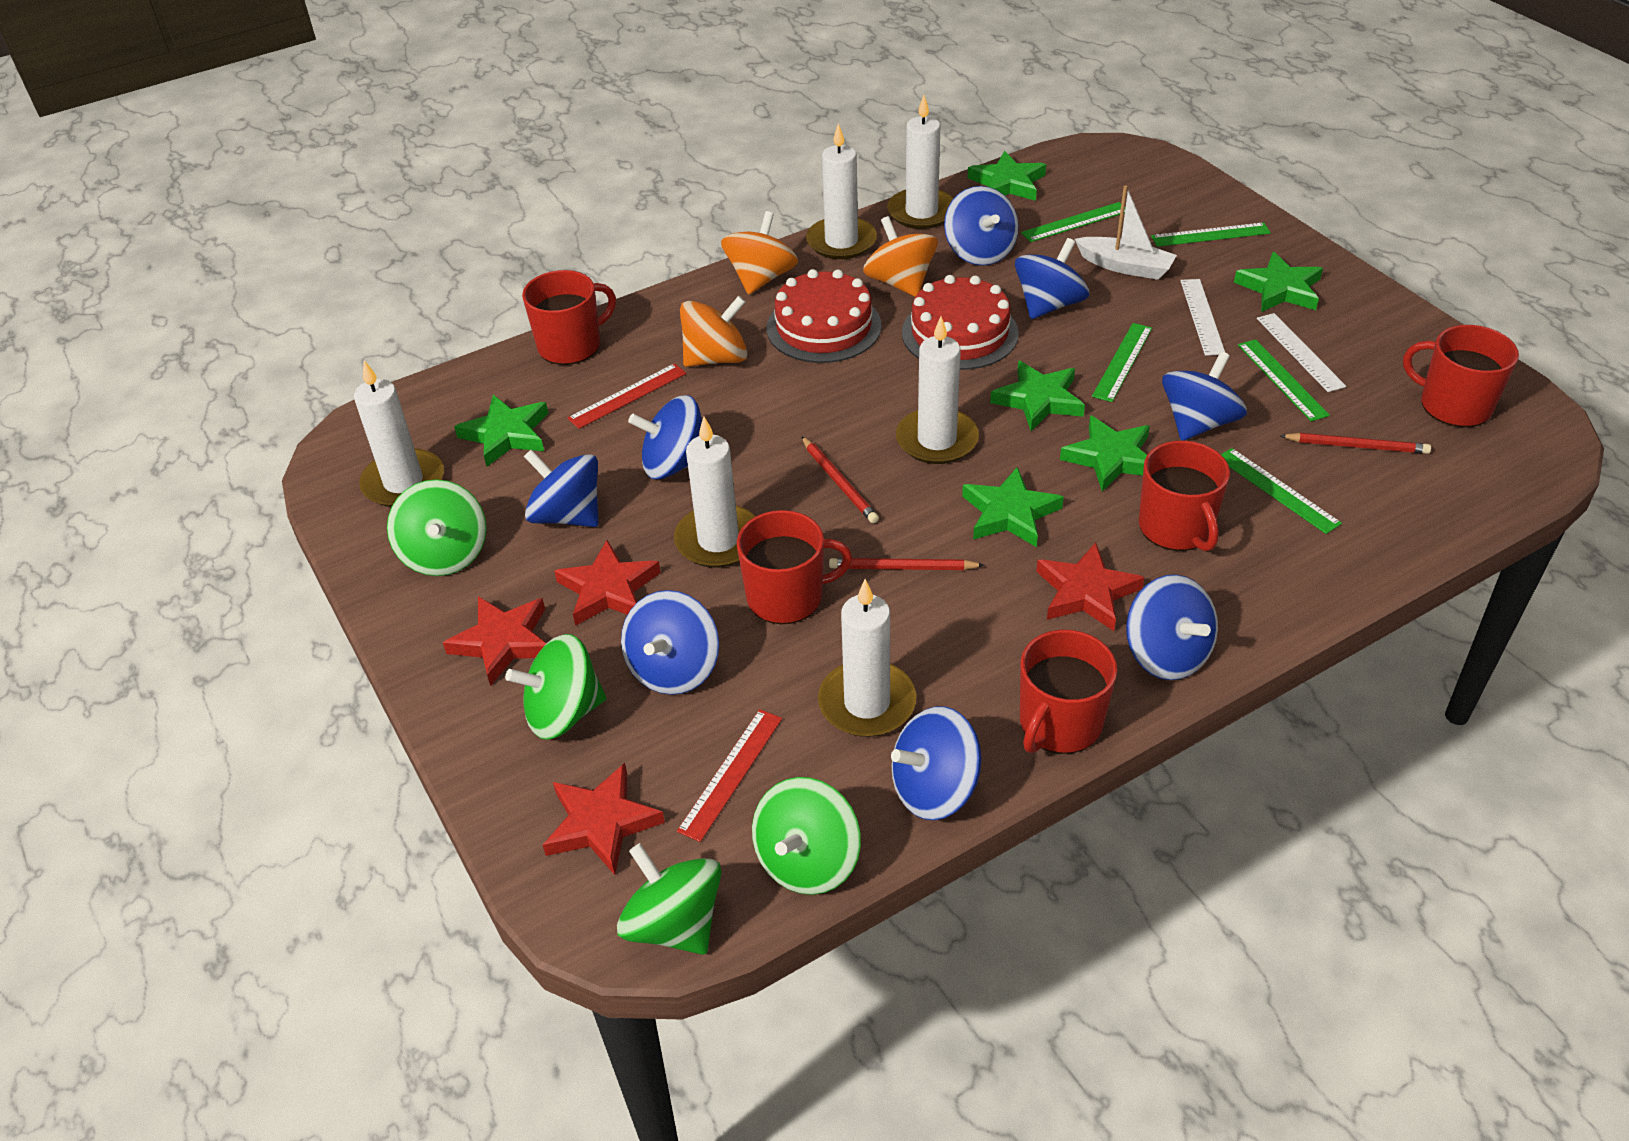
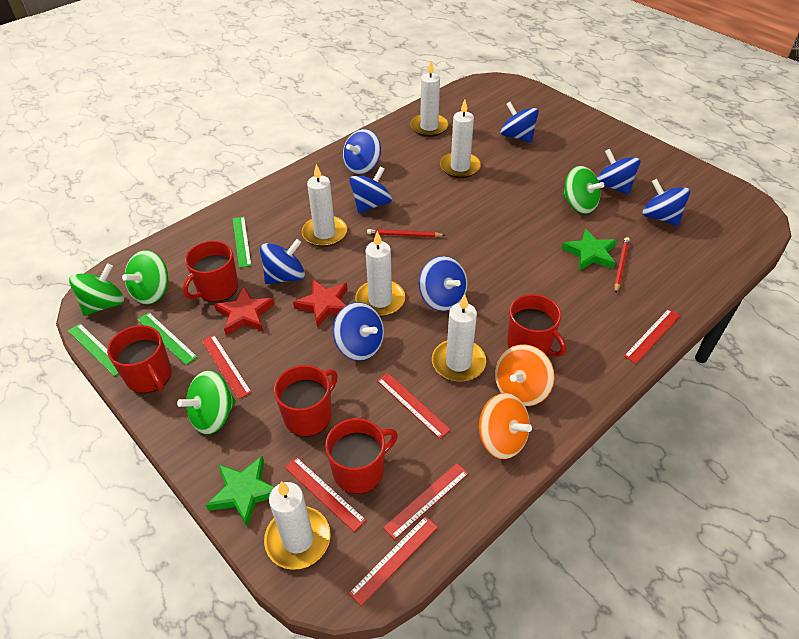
green ruler: [1021,202,1126,242] [1092,323,1152,402] [1151,222,1271,247] [1221,448,1342,534] [1238,339,1330,421] = 5 -> [68,323,119,376] [138,312,197,365] [233,216,252,268] = 3
green star: [454,395,548,467] [962,467,1064,547] [968,151,1046,201] [990,360,1085,431] [1060,415,1150,492] [1234,252,1323,312] = 6 -> [206,456,274,528] [562,228,617,271] = 2
orange spinning top: [680,296,747,367] [721,211,798,294] [863,216,938,297] = 3 -> [479,393,532,459] [495,344,555,406] = 2
red cake: [767,269,881,363] [902,275,1019,370] = 2 -> none = 0
red pencil: [801,436,879,523] [829,558,984,570] [1280,433,1431,454] = 3 -> [367,229,445,237] [614,237,630,293] = 2
red ruler: [568,363,686,429] [677,709,782,842] = 2 -> [202,335,252,399] [284,457,366,532] [349,516,438,606] [377,373,451,439] [383,463,469,540] [624,309,681,364] = 6
red star: [443,596,547,686] [543,763,665,875] [554,540,661,626] [1036,542,1144,631] = 4 -> [214,287,274,335] [293,280,348,327] = 2
white boat: [1075,185,1177,280] = 1 -> none = 0
white ruler: [1180,279,1225,356] [1257,313,1346,392] = 2 -> none = 0

